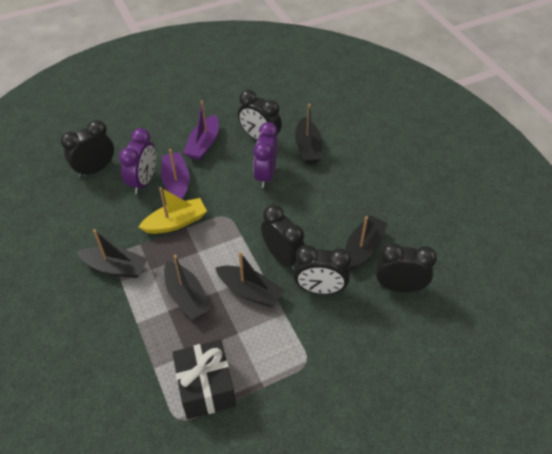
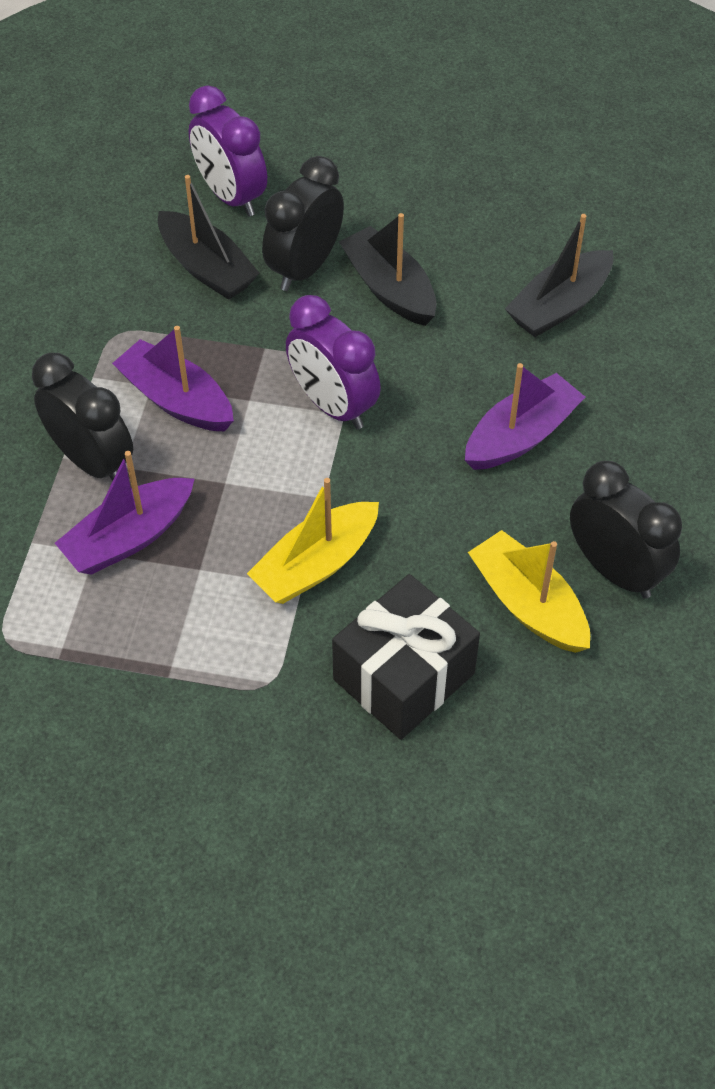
black boat: [77,229,148,278] [164,255,211,320] [215,252,284,307] [295,104,322,164] [345,215,387,270] = 5 -> [158,175,259,300] [339,213,437,326] [505,214,613,337] = 3
black clock: [61,120,114,178] [238,90,282,140] [261,205,305,271] [293,245,351,294] [376,243,437,292] = 5 -> [32,353,133,481] [262,156,344,291] [570,461,682,599] = 3
purple boat: [161,149,190,200] [183,101,219,160] = 2 -> [55,451,194,575] [112,326,234,431] [465,363,585,470] = 3
yellow boat: [139,187,207,234] = 1 -> [247,478,379,604] [468,530,590,653] = 2

